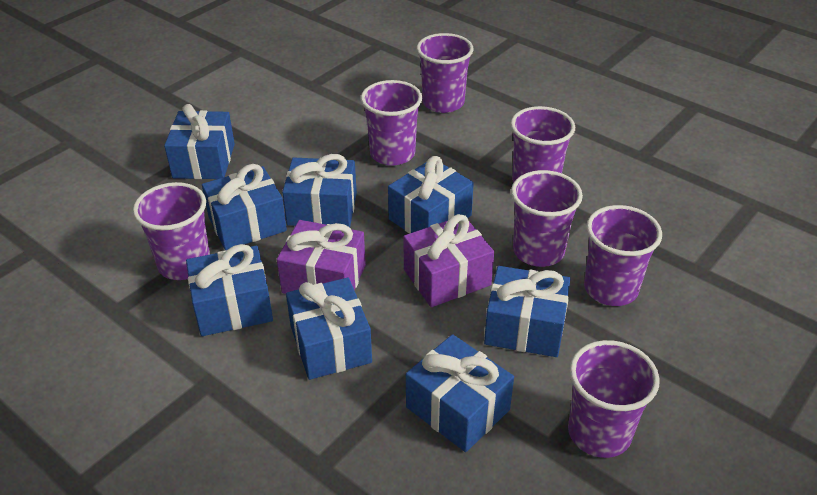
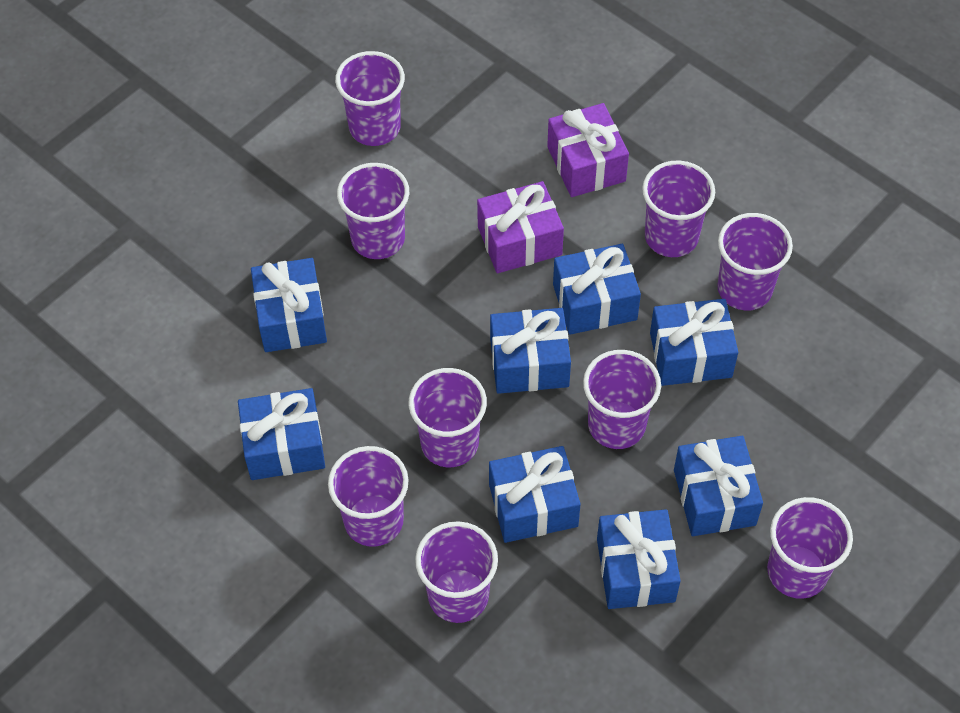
purple cup: [133,182,210,280] [361,80,422,166] [417,33,474,113] [510,106,575,183] [511,170,583,267] [568,340,660,458] [584,205,662,306] = 7 -> [328,446,409,547] [335,51,405,146] [337,163,409,259] [409,368,487,467] [415,521,498,623] [583,350,661,449] [642,160,715,257] [717,213,793,311] [767,497,853,599] = 9

